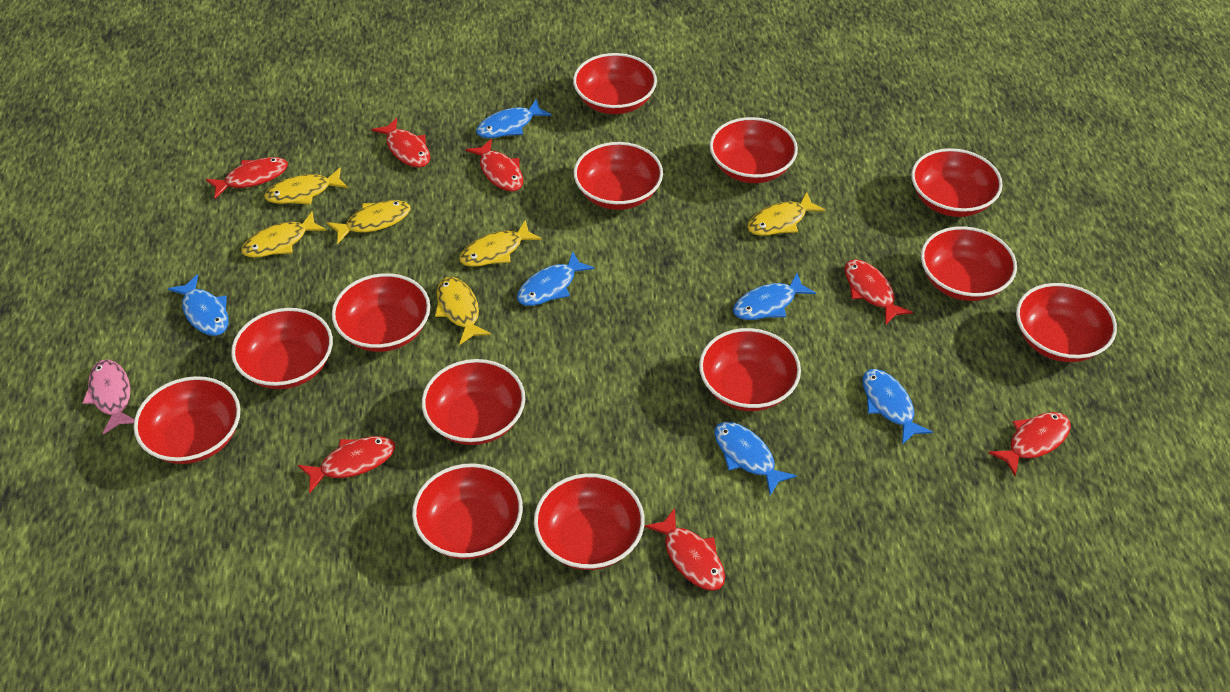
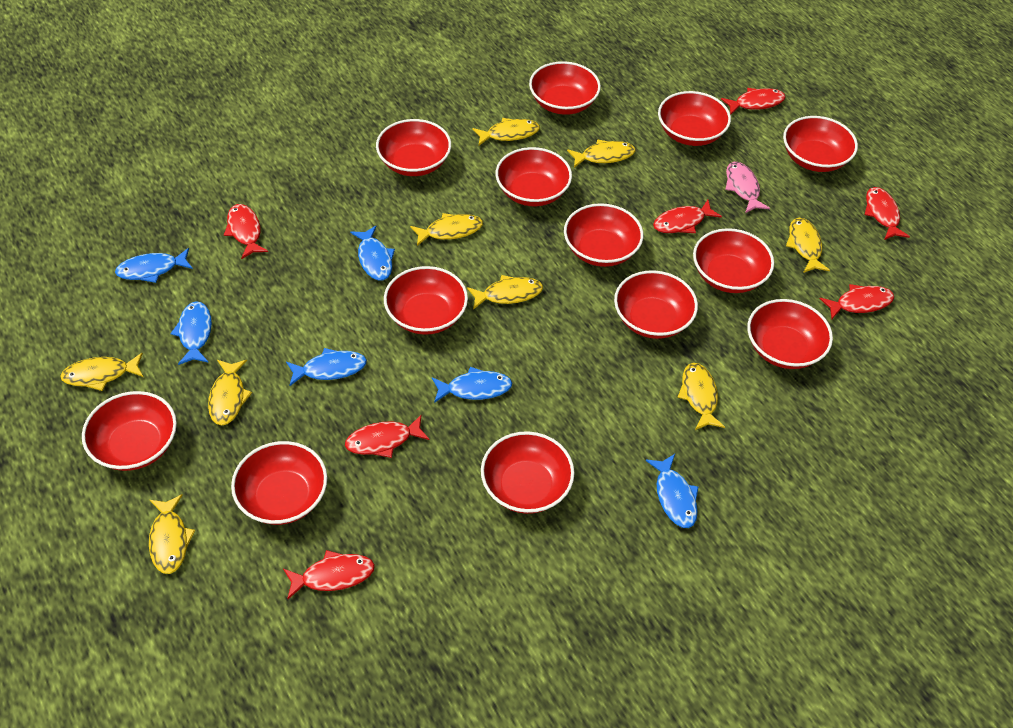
yellow fish: [241,211,326,258] [264,167,348,205] [327,200,411,244] [435,277,491,345] [459,220,542,267] [748,192,825,236] = 6 -> [60,353,143,391] [149,494,195,574] [208,360,252,425] [410,213,483,246] [467,275,543,310] [472,118,540,146] [567,139,635,168] [677,363,725,430] [786,218,830,273] = 9

